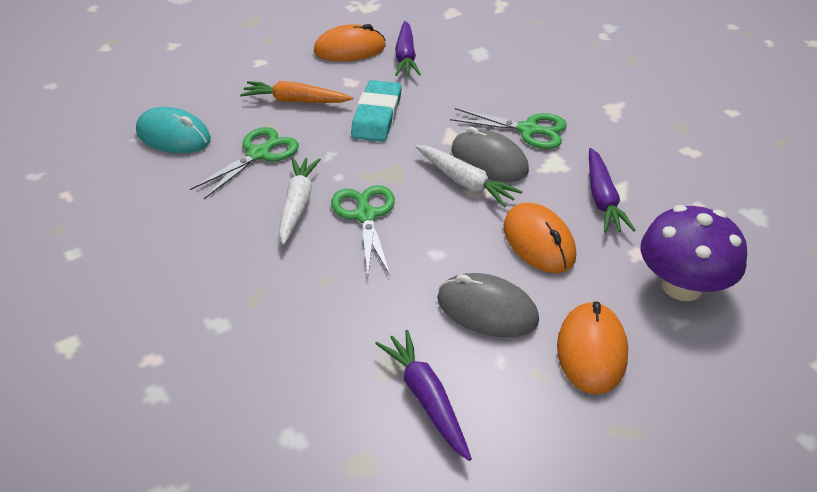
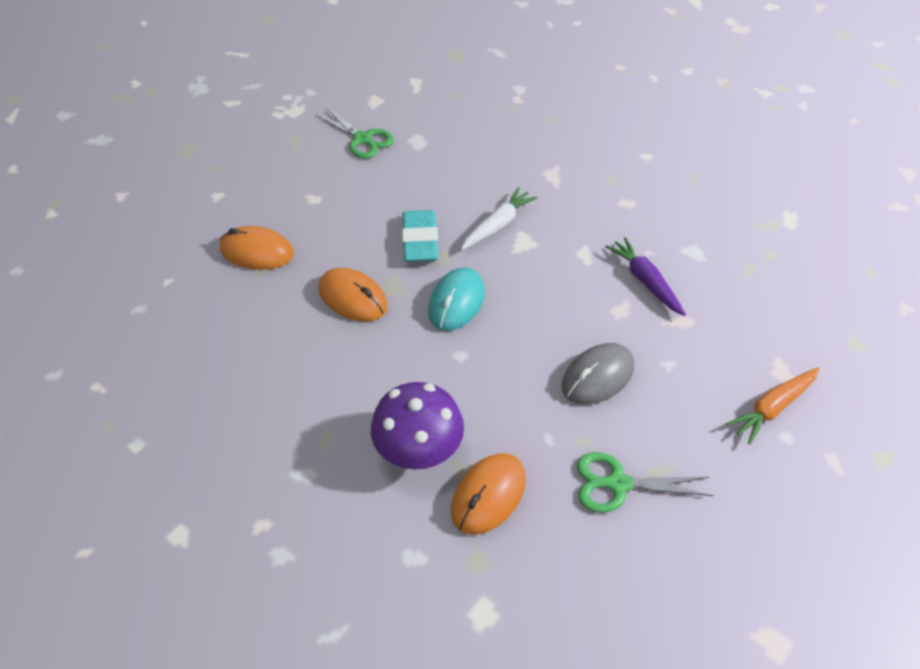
green scissors: [190,127,299,199] [331,185,395,275] [450,108,567,149] = 3 -> [315,107,394,159] [577,452,713,513] = 2
grey mouse: [437,273,539,337] [451,127,529,182] = 2 -> [561,343,634,405] = 1
purple carrot: [375,330,472,461] [395,21,421,76] [589,148,636,233] = 3 -> [605,237,686,316] = 1
white carrot: [279,157,321,245] [415,145,523,207] = 2 -> [461,187,537,250] = 1

